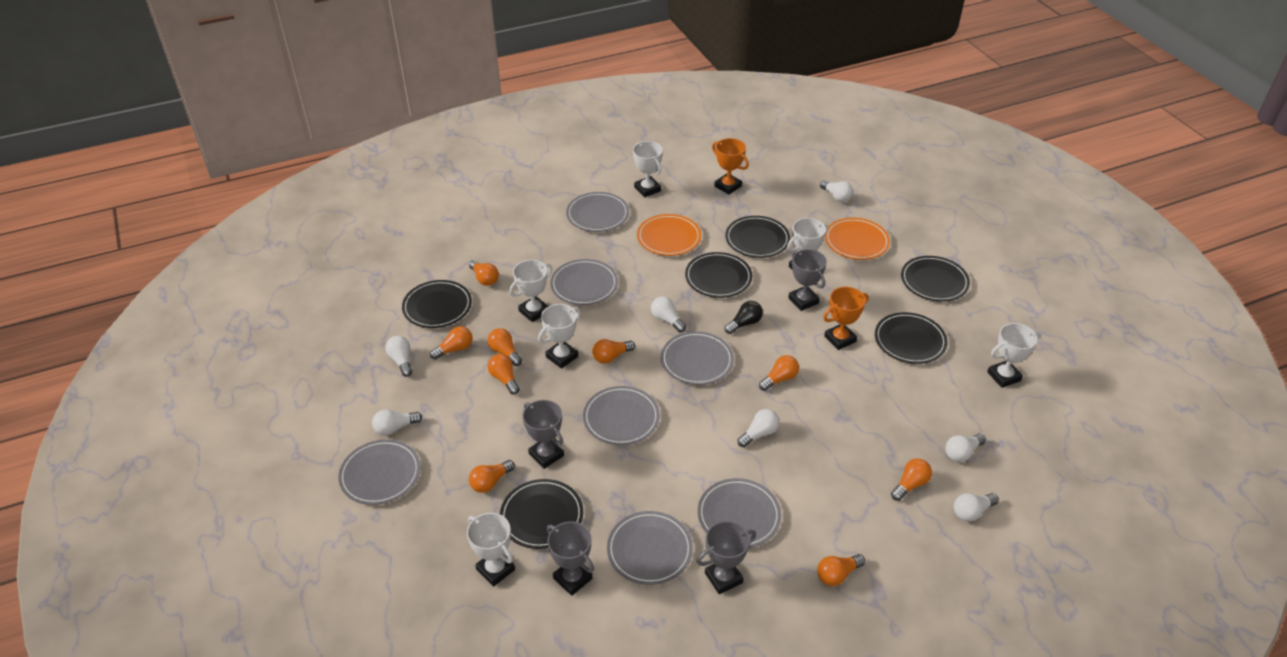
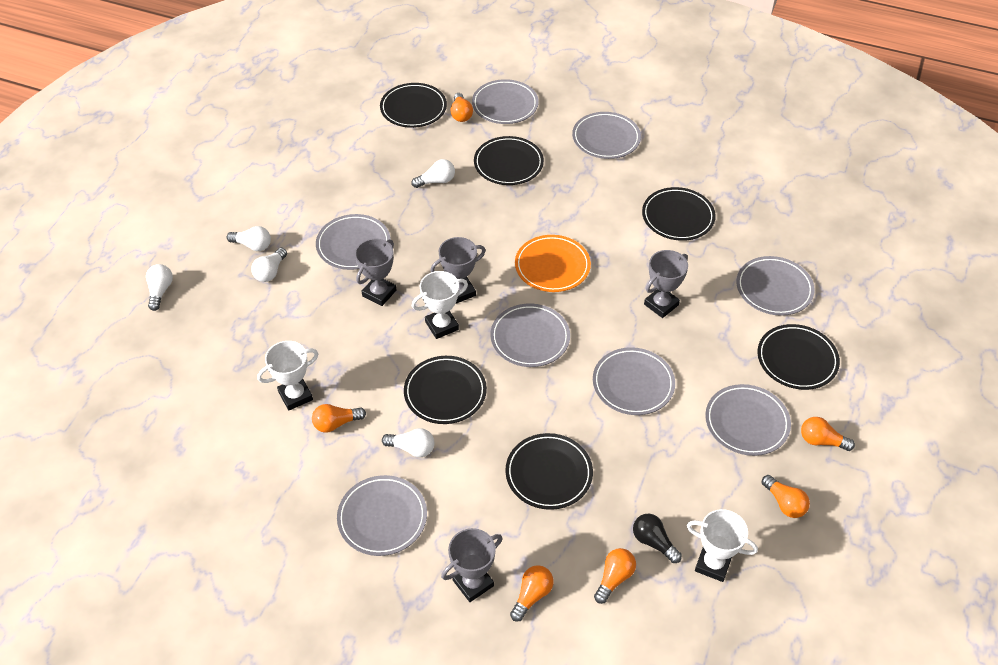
grey plate: [338,439,421,505] [550,259,618,305] [566,192,629,232] [583,386,660,445] [607,511,693,585] [661,331,734,385] [698,478,781,548] = 7 -> [316,214,390,270] [337,475,427,556] [472,79,539,124] [490,303,570,367] [572,112,641,159] [593,347,675,415] [705,384,791,456] [736,256,815,316] = 8
orange light bulb: [430,326,472,360] [469,260,499,286] [469,460,515,493] [488,328,522,366] [488,354,520,395] [592,339,635,364] [759,355,799,391] [817,554,865,586] [891,458,932,501] = 9 -> [312,404,366,433] [451,93,473,122] [510,565,554,622] [594,548,636,604] [762,475,810,518] [801,417,855,451] = 6
orange plate: [637,214,701,256] [825,218,890,260] = 2 -> [515,235,591,292] = 1
orange trophy: [712,138,749,195] [823,287,868,350] = 2 -> none = 0
white light bulb: [372,409,422,436] [385,336,412,377] [651,296,686,333] [738,409,779,447] [820,180,853,202] [945,434,986,462] [954,493,999,522] = 7 -> [146,264,173,311] [227,226,271,251] [251,248,287,282] [382,428,434,457] [411,159,455,188] = 5
white trophy: [467,513,515,587] [509,260,553,322] [538,304,581,369] [633,141,663,197] [787,218,828,270] [987,323,1040,388] = 6 -> [257,341,318,411] [412,271,468,339] [687,509,758,582] = 3

